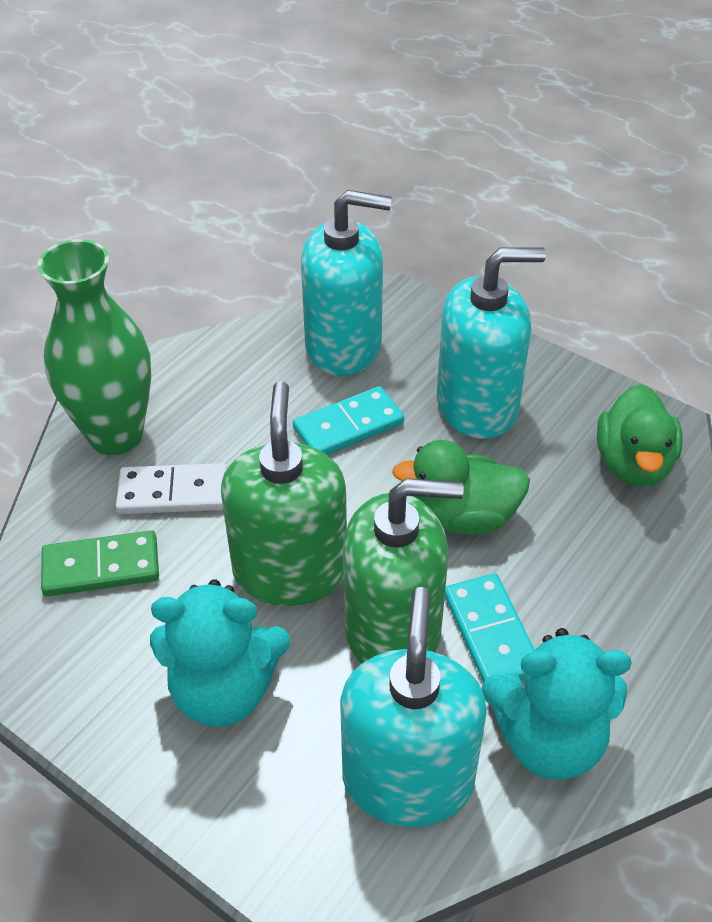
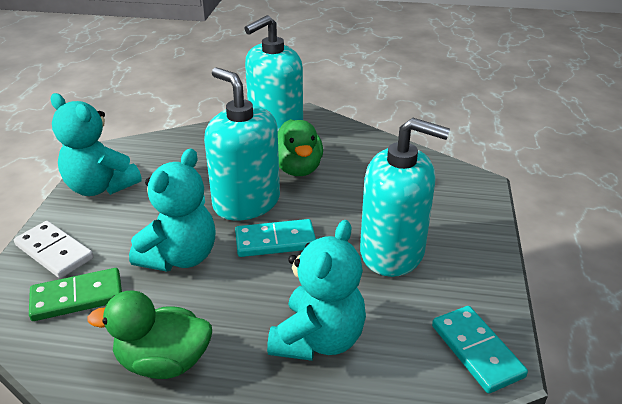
green soap dispenser: [221,381,347,606] [343,478,464,664] = 2 -> none = 0
green vase: [37,239,151,456] = 1 -> none = 0
turquoise teddy bear: [150,579,290,727] [482,628,632,780] = 2 -> [50,93,142,196] [129,149,216,272] [267,220,366,361] = 3

